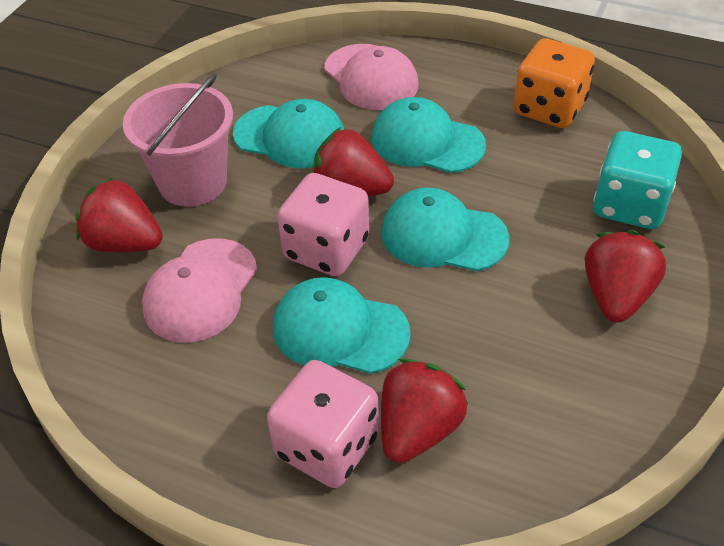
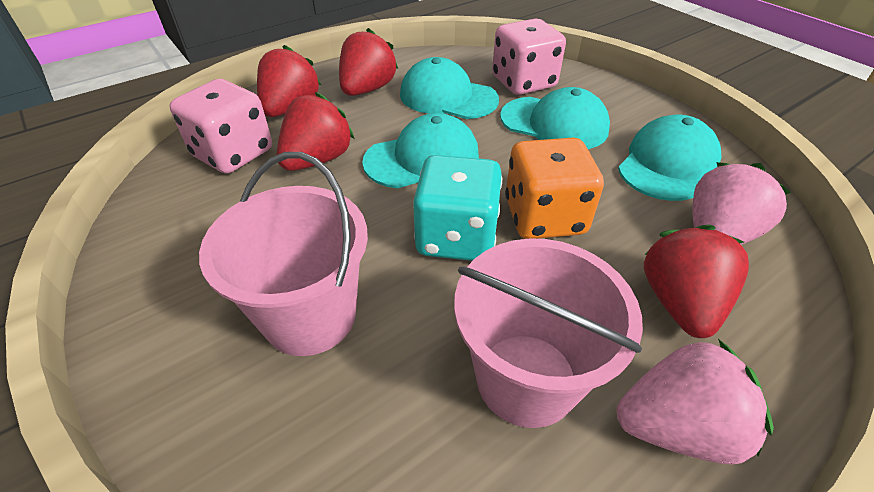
pink bucket: [123,74,233,207] = 1 -> [199,152,368,356] [454,238,643,428] = 2
pink cap: [142,238,257,342] [324,44,419,110] = 2 -> none = 0
pink strawberry: none = 0 -> [616,339,774,465] [692,162,791,245] = 2

